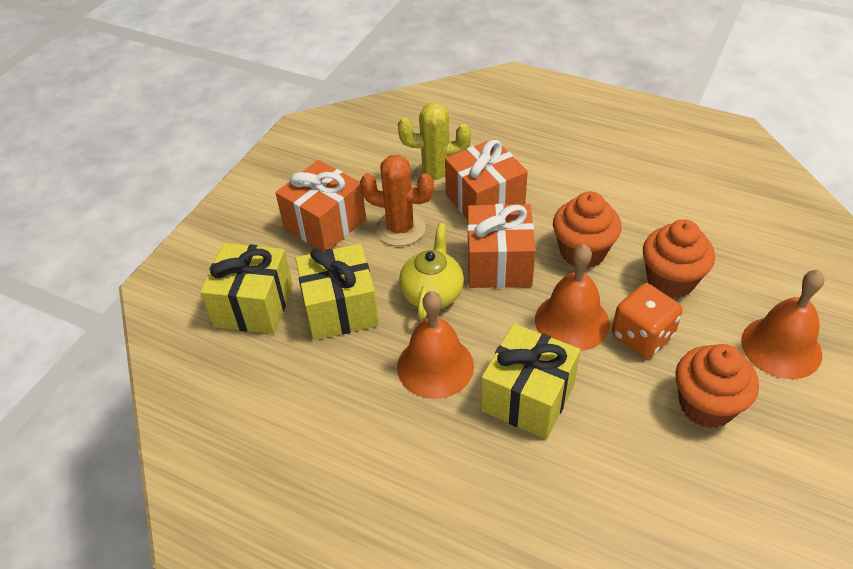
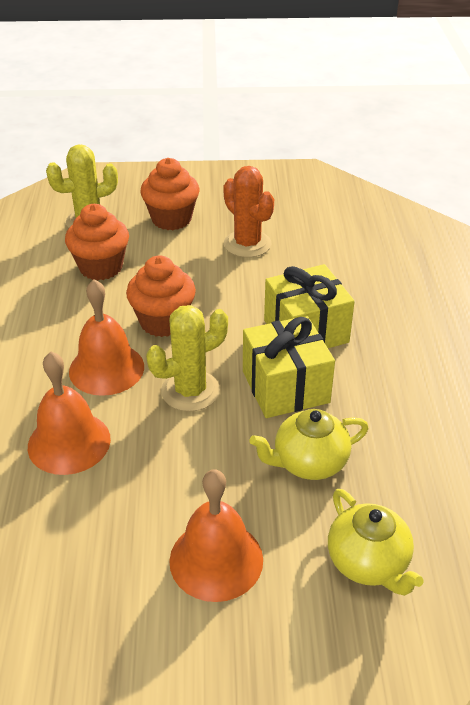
orange dice: [612,283,683,358] = 1 -> none = 0
orange gift: [275,160,366,251] [445,138,528,219] [467,204,536,288] = 3 -> none = 0
yellow cactus: [398,103,471,191] = 1 -> [46,145,118,228] [146,305,228,412] = 2
yellow gift: [200,243,293,334] [295,244,379,340] [481,324,580,439] = 3 -> [243,316,335,418] [264,264,355,348] = 2
yellow teapot: [399,223,464,320] = 1 -> [249,409,369,480] [328,489,423,596] = 2

